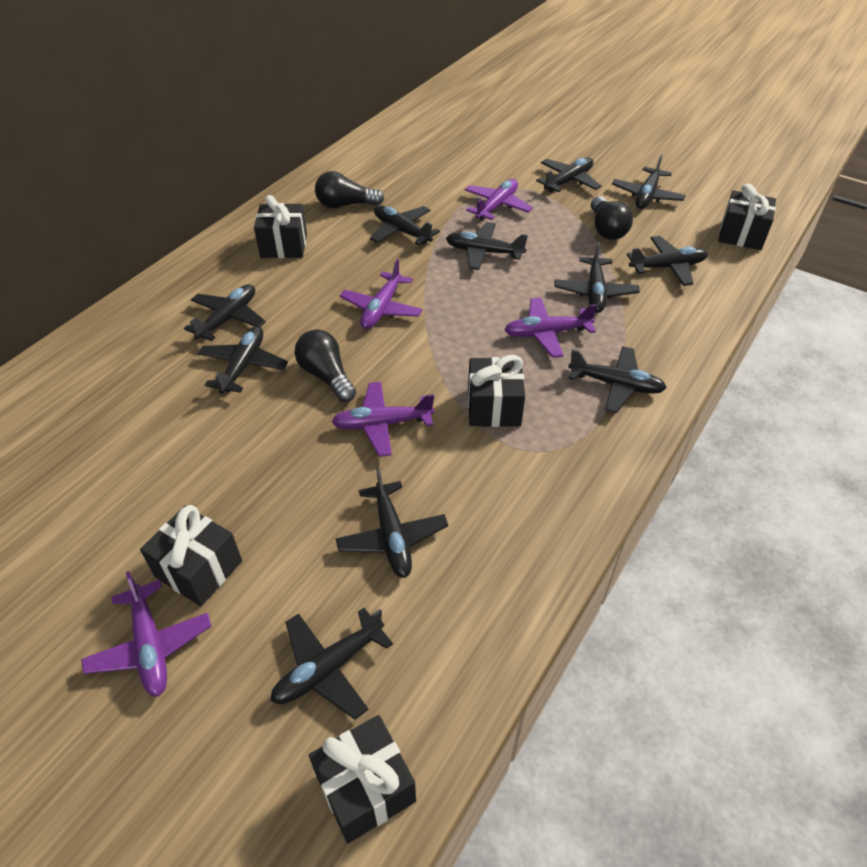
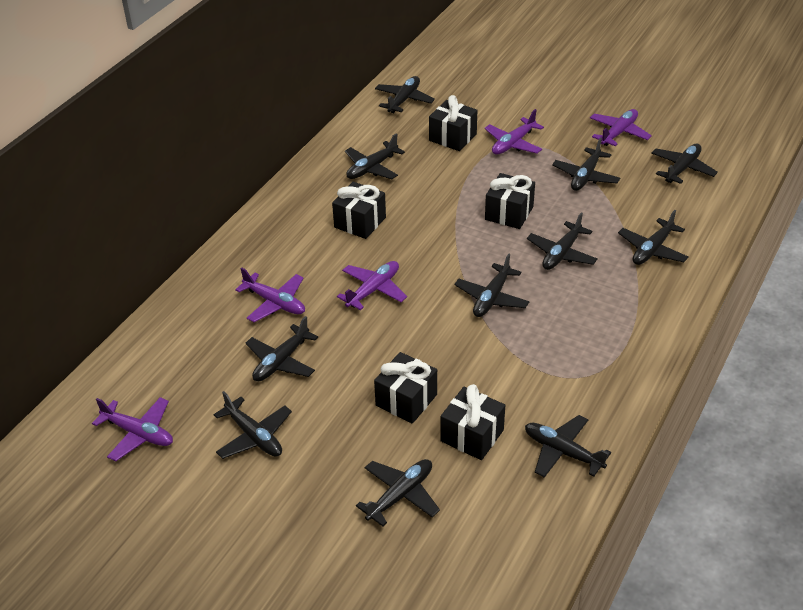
black light bulb: [294,330,356,402] [315,171,384,208] [591,196,633,240] = 3 -> none = 0

